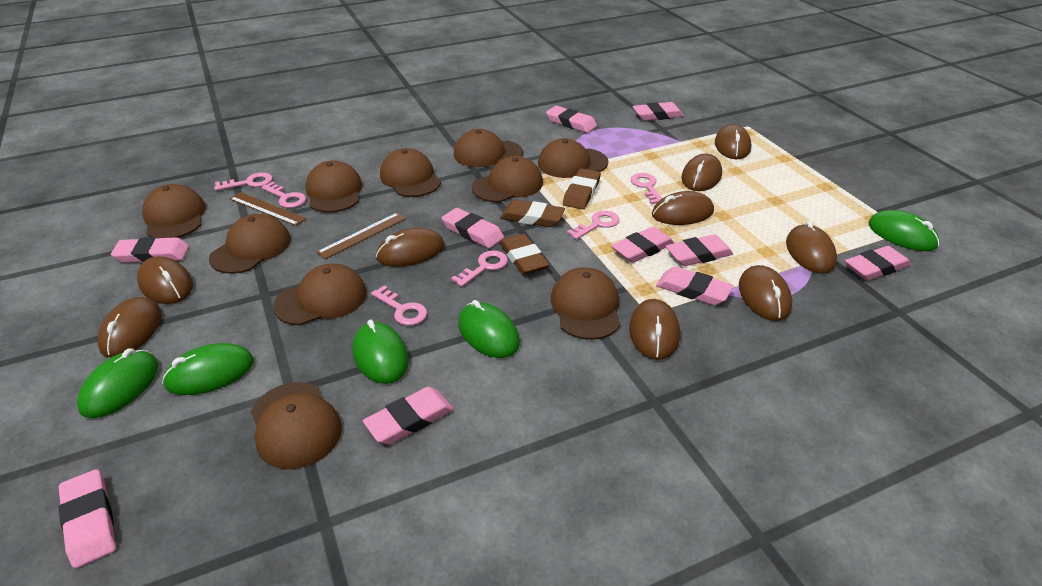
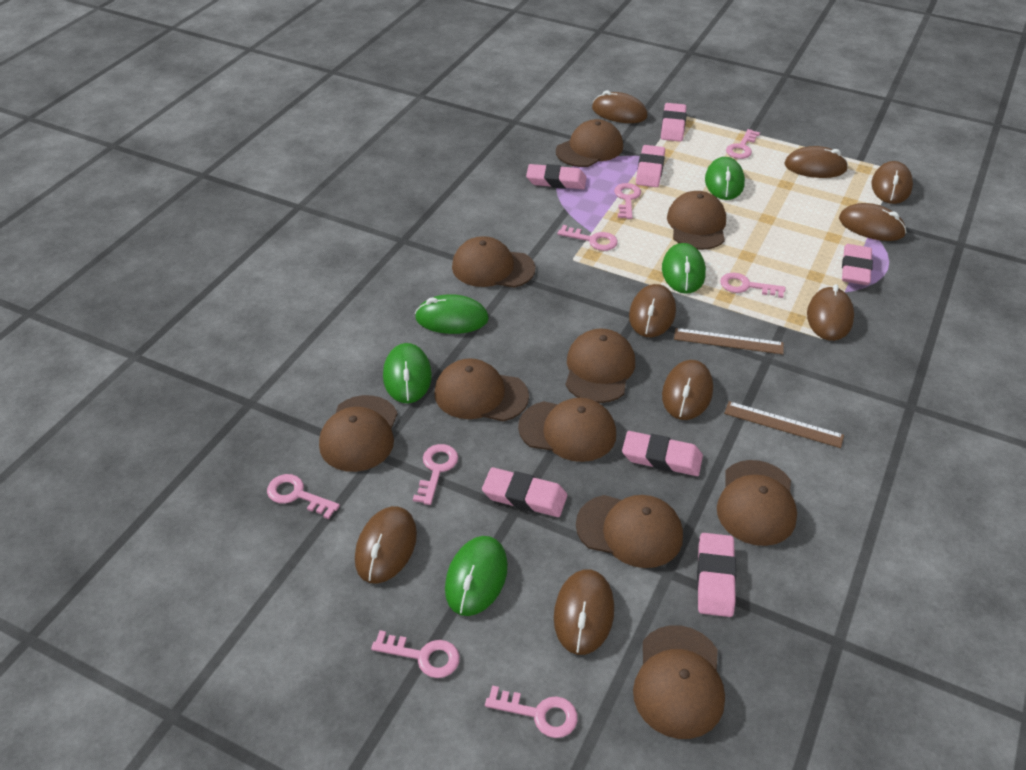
brown eraser: [499,234,549,275] [500,200,565,227] [563,168,601,209] = 3 -> none = 0
pink eraser: [58,469,116,568] [111,237,189,263] [363,387,454,445] [442,208,504,248] [546,106,597,133] [611,227,674,263] [632,102,684,121] [656,266,733,305] [666,234,733,266] [845,246,911,281] = 10 -> [482,467,567,517] [526,164,587,189] [622,431,703,476] [636,145,665,187] [661,103,686,142] [697,533,736,617] [842,244,873,285] = 7
pink key: [214,172,273,191] [261,182,306,208] [371,286,427,326] [451,251,508,287] [567,211,619,240] [631,173,662,204] = 6 -> [267,474,340,519] [371,630,460,678] [413,444,458,505] [485,685,578,738] [558,225,618,251] [614,183,641,219] [720,273,786,298] [726,129,760,159] = 8

